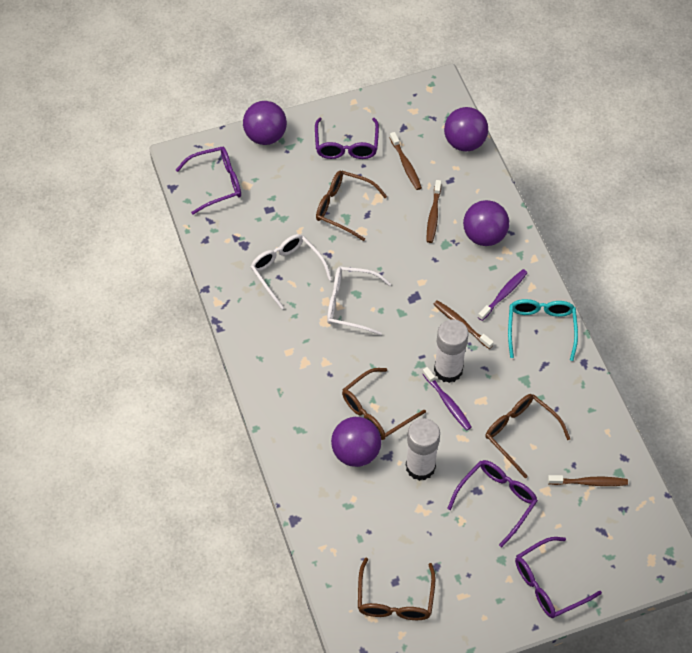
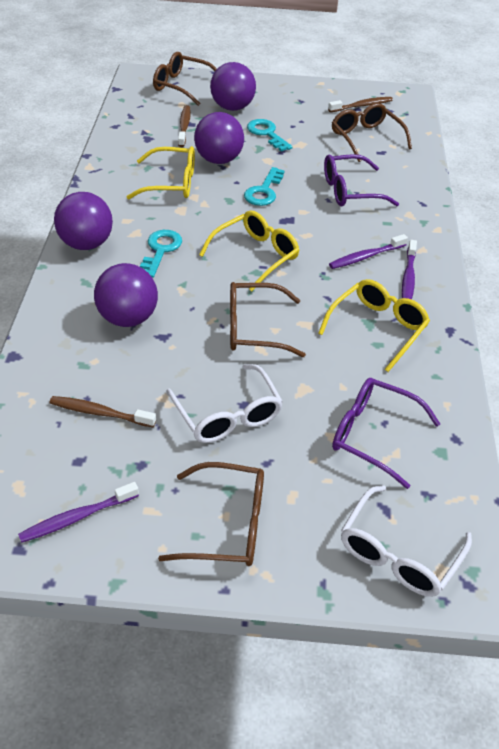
brown toothbrush: [390,132,422,190] [427,180,441,243] [434,300,494,349] [548,475,628,486] = 4 -> [49,396,156,427] [178,105,191,147] [328,97,393,112] = 3
purple glasses: [176,147,241,215] [315,117,379,159] [447,460,538,547] [515,537,602,618] = 4 -> [324,154,399,206] [332,378,440,489] = 2
purple toothbrush: [422,367,472,430] [478,269,527,321] = 2 -> [18,482,139,543] [329,234,408,269] [402,240,417,300] = 3
turquoise glasses: [508,299,578,361] = 1 -> none = 0
turquoise key: none = 0 -> [140,230,182,278] [244,167,285,206] [247,119,292,152] = 3
white glue stick: [406,418,440,481] [434,319,469,383] = 2 -> none = 0
yellow glasses: none = 0 -> [127,146,195,199] [199,211,299,291] [318,279,430,372] = 3

